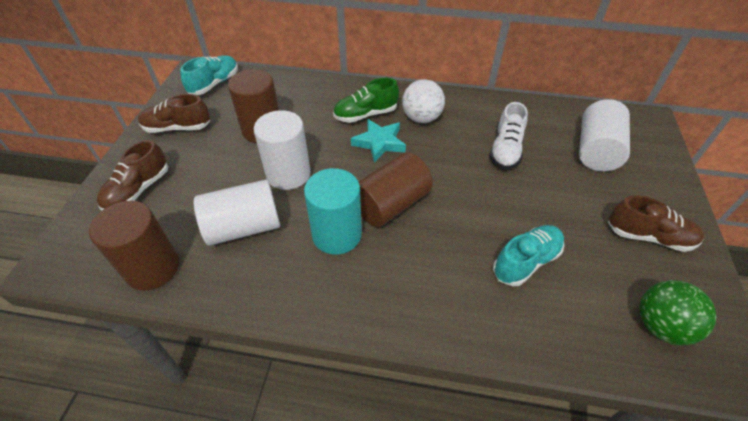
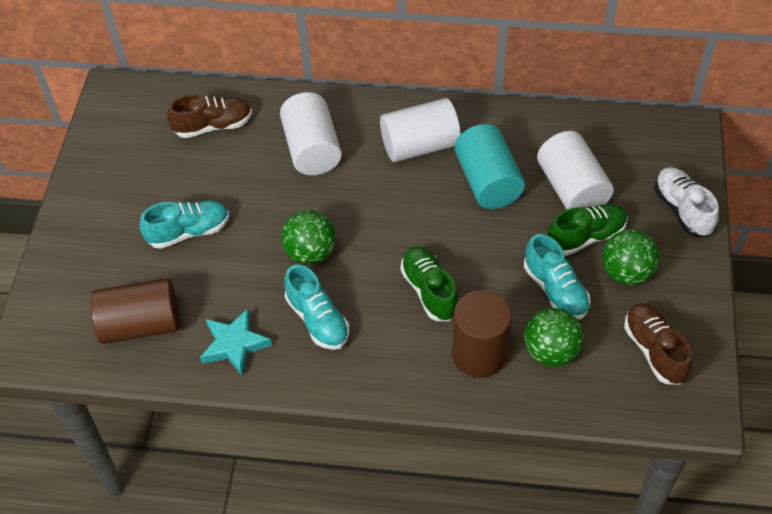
brown cylinder: [89,201,179,290] [228,69,279,143] [358,152,433,227] = 3 -> [90,278,179,344] [452,290,512,378] = 2
brown shoe: [97,140,168,211] [138,94,210,133] [608,196,704,252] = 3 -> [167,94,252,138] [624,303,692,385] = 2
green ball: [639,280,716,345] = 1 -> [281,210,336,265] [524,308,584,367] [602,229,659,285] = 3
green shoe: [333,78,399,123] = 1 -> [400,246,458,321] [548,204,628,256] = 2
turquoise shoe: [180,55,238,95] [493,225,565,286] = 2 -> [140,200,229,249] [284,265,349,350] [524,234,590,319] = 3
white ball: [402,79,445,123] = 1 -> none = 0

